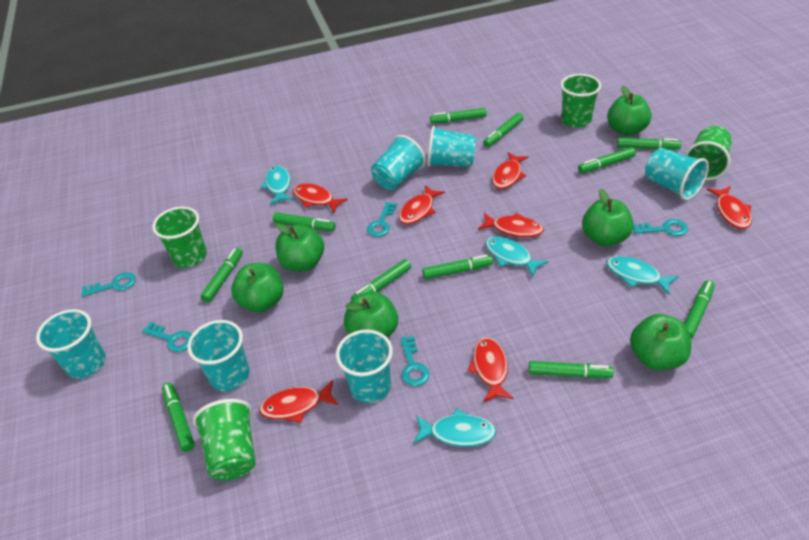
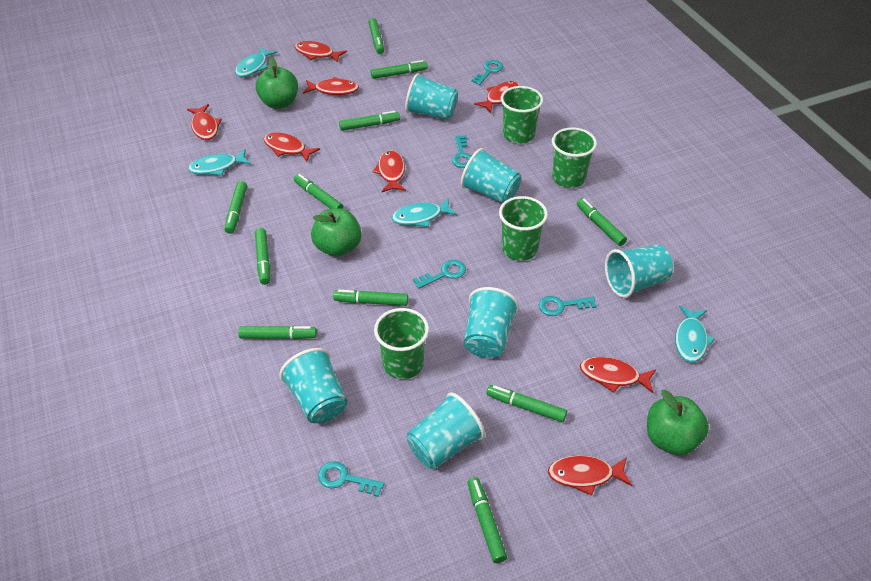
green apple: [231,263,284,312] [275,223,324,271] [344,292,398,338] [582,188,633,247] [607,86,651,136] [630,314,691,370] = 6 -> [256,57,298,109] [311,208,362,257] [647,390,709,455] = 3
red fish: [259,380,338,423] [293,183,348,213] [399,185,445,225] [467,337,514,402] [478,213,544,237] [492,152,529,189] [707,186,752,229] = 7 -> [187,104,222,140] [263,132,320,162] [294,41,347,63] [303,77,359,95] [372,150,406,192] [474,81,520,113] [548,455,632,496] [580,357,656,393] = 8

